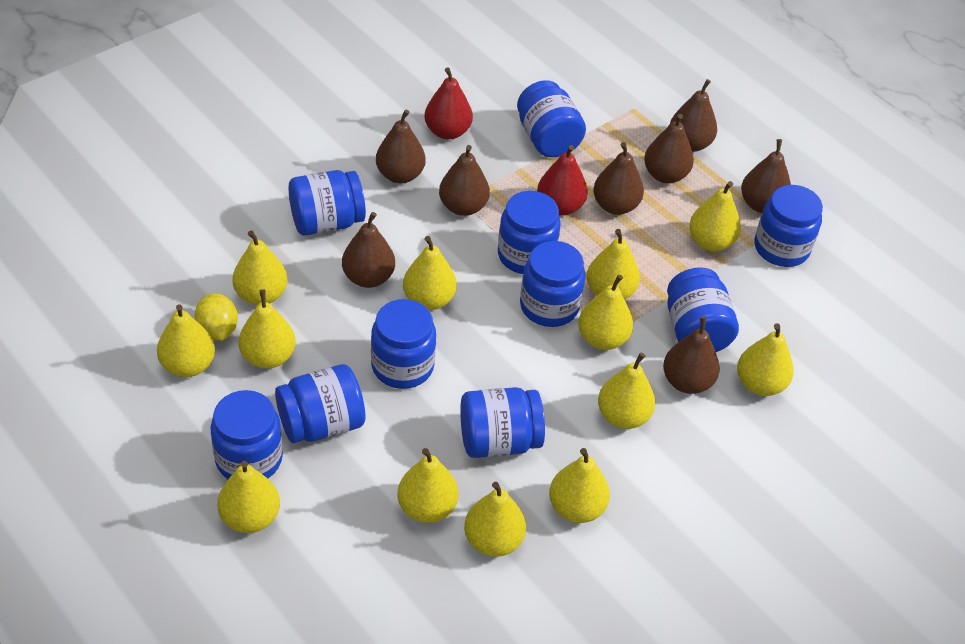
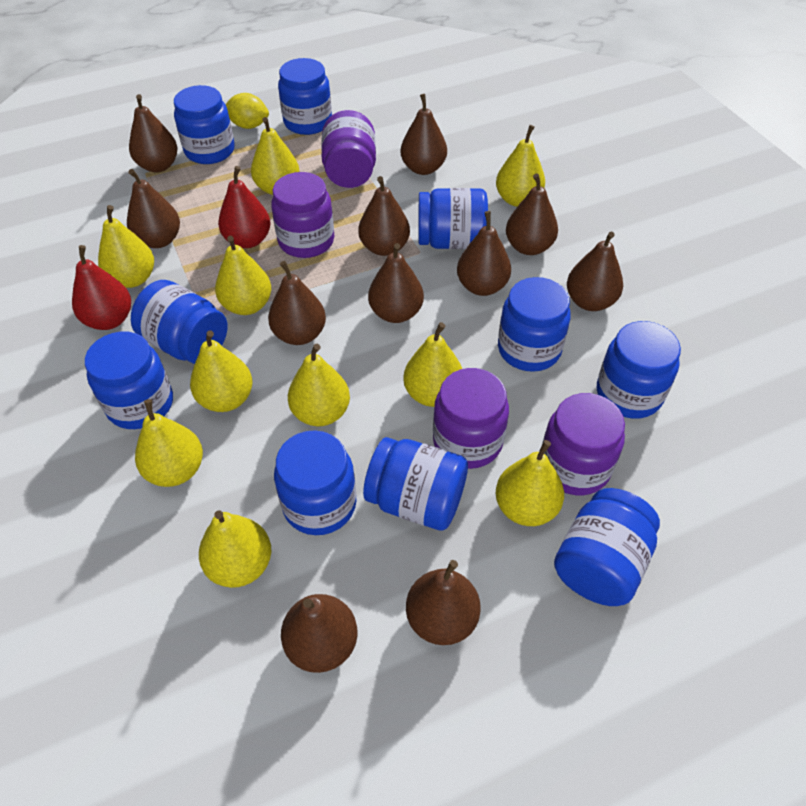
brown pear: [342,212,395,288] [376,110,425,183] [439,145,490,216] [593,142,644,215] [644,114,694,183] [663,316,720,394] [670,79,717,152] [741,139,791,213] = 8 -> [127,169,180,248] [129,94,178,172] [268,261,326,345] [281,594,358,673] [358,176,410,256] [368,243,424,323] [401,94,447,175] [406,560,481,645] [457,211,511,296] [506,173,558,255] [567,232,623,311] = 11
purple jar: none = 0 -> [271,172,334,258] [321,110,376,188] [433,368,509,469] [542,393,625,495] = 4
yellow pear: [157,304,215,377] [217,461,280,533] [232,230,288,305] [238,289,296,369] [397,448,458,523] [403,236,457,310] [464,482,526,557] [549,448,610,523] [578,275,633,350] [587,229,640,300] [598,353,655,429] [689,181,741,251] [737,324,794,396] = 13 -> [98,205,154,288] [135,399,203,487] [190,330,253,412] [199,511,271,588] [215,236,271,315] [251,117,299,195] [288,344,350,426] [403,322,462,407] [496,125,545,207] [496,440,564,526] = 10

